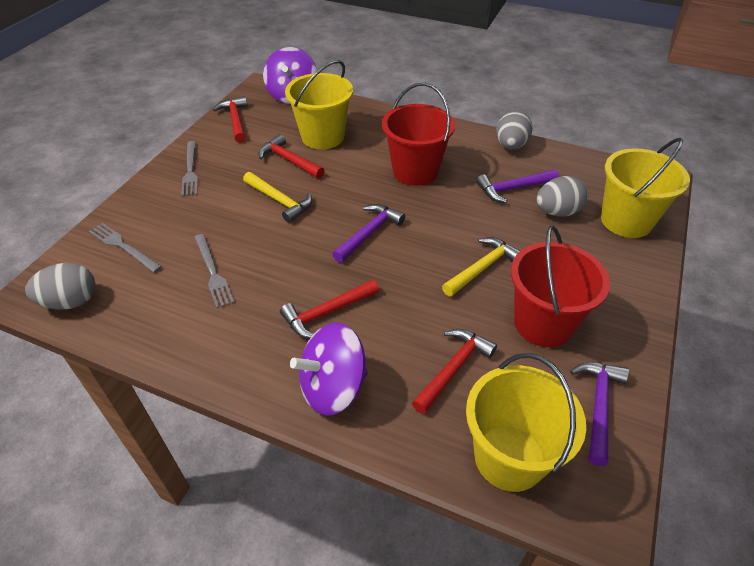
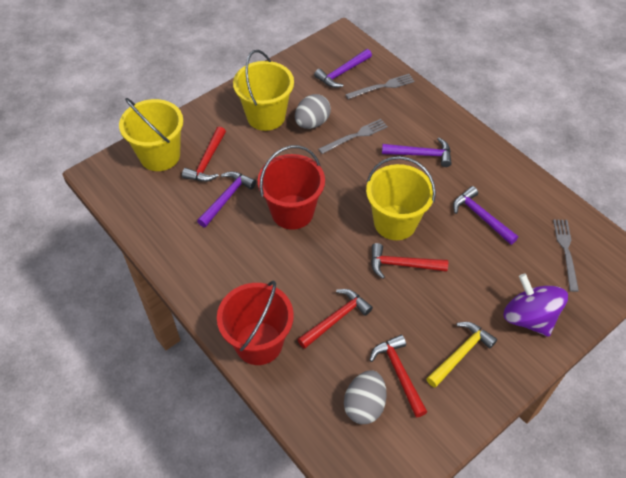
grey egg: [25,263,96,310] [496,111,533,150] [536,176,588,217] = 3 -> [295,94,331,129] [344,370,387,424] = 2
purple hammer: [332,204,405,263] [476,169,559,203] [570,362,629,466] = 3 -> [197,171,256,227] [314,49,372,88] [382,138,452,167] [453,186,518,245] = 4
purple spinning top: [263,47,317,104] [290,323,368,416] = 2 -> [503,274,568,337] = 1
yellow hammer: [243,172,312,223] [442,237,520,297] = 2 -> [426,322,497,388] = 1

